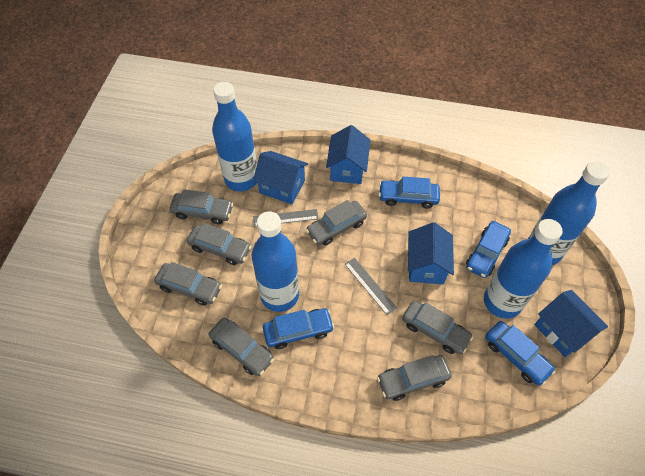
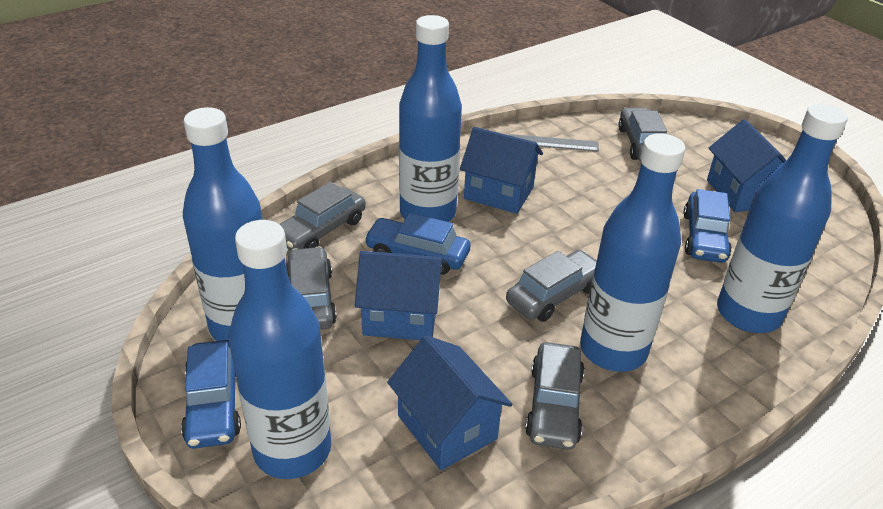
blue bottle: [212,82,257,191] [252,211,299,312] [484,219,563,319] [528,161,610,265] = 4 -> [183,107,262,341] [229,220,331,479] [399,15,462,222] [580,133,686,372] [717,104,848,333] = 5
blue car: [263,308,334,349] [379,177,440,209] [466,221,511,278] [485,321,556,386] = 4 -> [181,340,241,449] [364,213,470,275] [684,189,732,263] = 3
grey car: [154,262,222,305] [170,189,233,224] [187,223,252,265] [209,318,274,376] [306,200,367,246] [377,355,452,401] [402,301,473,354] = 7 -> [279,182,366,250] [286,246,337,330] [506,250,597,322] [525,342,585,450] [618,108,667,161] = 5
grey ruler: [253,209,319,227] [345,258,397,315] = 2 -> [509,134,599,152] = 1

